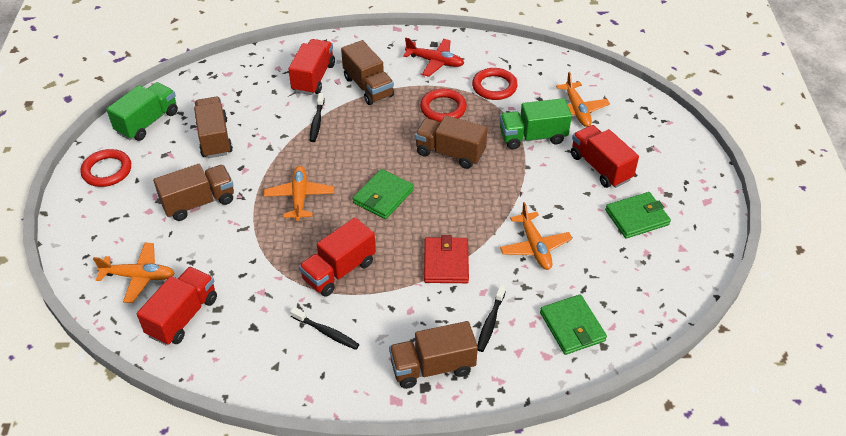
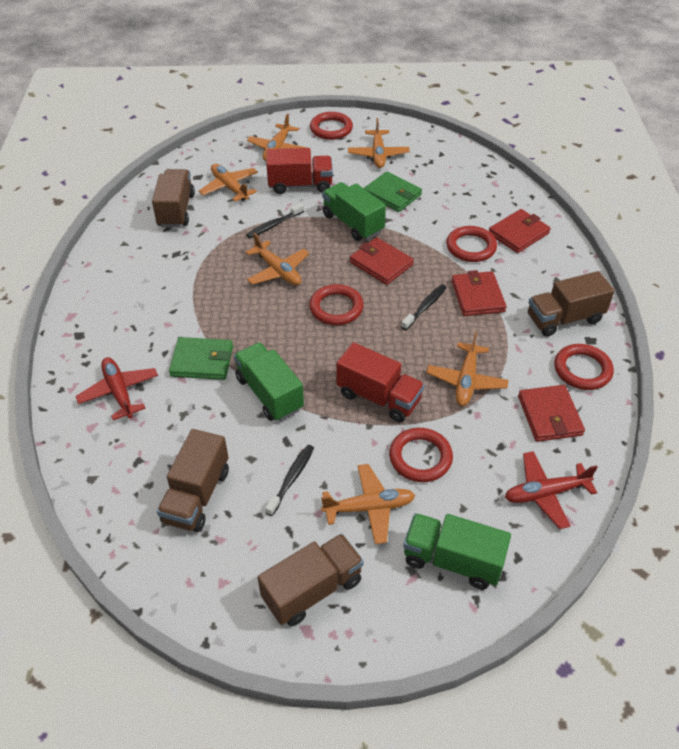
brown truck: [153,164,234,221] [194,97,233,158] [341,40,394,105] [389,321,478,389] [415,115,487,169] = 5 -> [152,169,195,228] [157,429,229,532] [258,534,364,626] [528,271,615,337] = 4
green truck: [106,82,178,141] [500,98,572,150] = 2 -> [234,342,304,421] [322,182,386,241] [403,513,511,589] = 3
green wallet: [353,169,414,219] [540,294,607,355] [605,192,671,239] = 3 -> [169,337,233,380] [364,172,422,212] = 2
orange plane: [93,243,175,303] [264,166,334,221] [500,202,572,270] [556,72,610,127] = 4 -> [199,164,258,201] [245,233,309,285] [247,113,306,161] [321,464,415,544] [348,118,410,168] [427,331,509,406] = 6
red plane: [403,38,464,77] = 1 -> [75,357,158,420] [505,451,598,529] = 2
red ring: [80,149,131,187] [420,89,467,122] [472,68,518,100] = 3 -> [309,284,364,325] [310,112,353,140] [389,428,453,482] [446,226,497,262] [554,344,614,390] = 5
red truck: [137,267,217,346] [288,39,335,95] [299,217,376,297] [571,125,639,188] = 4 -> [266,148,333,194] [336,342,425,422] = 2
red wallet: [424,235,469,283] = 1 -> [350,237,414,285] [451,270,507,316] [489,209,551,253] [518,385,585,442] = 4

